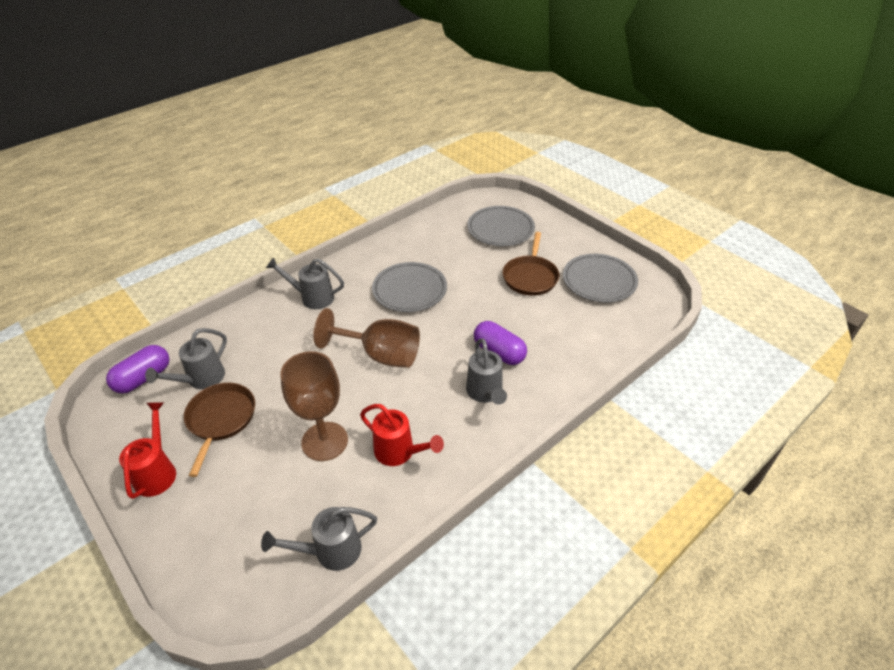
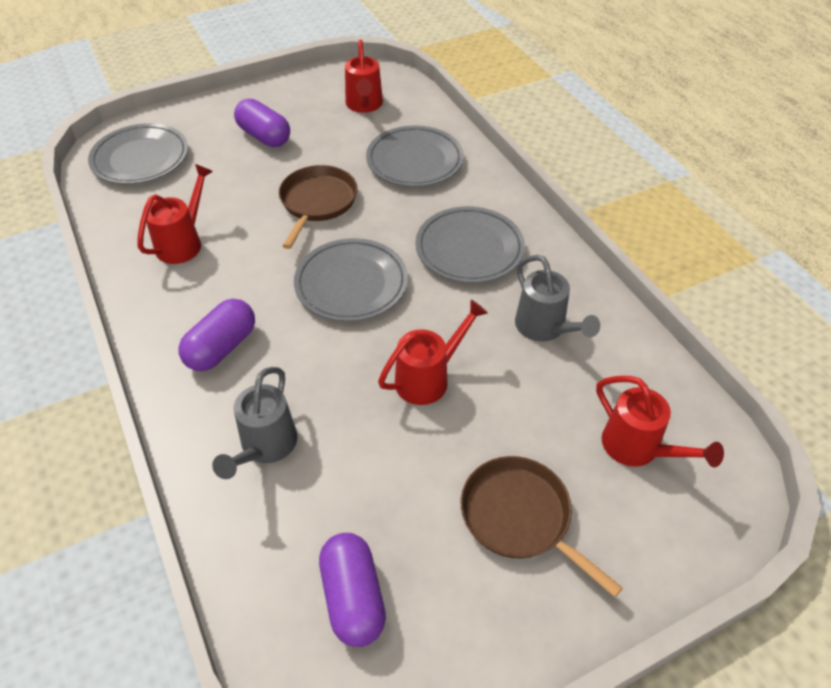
brown goblet: [280,351,348,461] [313,308,420,368] = 2 -> none = 0
grey plate: [372,262,447,312] [467,206,535,246] [563,254,638,302] = 3 -> [88,123,188,184] [294,238,408,322] [366,125,464,187] [415,206,525,283] = 4
grey watering can: [145,328,227,389] [261,507,377,571] [266,257,344,309] [466,338,507,405] = 4 -> [212,367,297,479] [515,255,600,342] = 2
purple capsule: [106,345,169,394] [474,321,527,365] = 2 -> [178,299,255,371] [234,99,290,147] [319,533,386,647] = 3
red watering can: [119,402,176,499] [360,404,444,466] = 2 -> [137,164,213,264] [345,40,383,113] [378,300,488,405] [596,376,724,467] = 4

